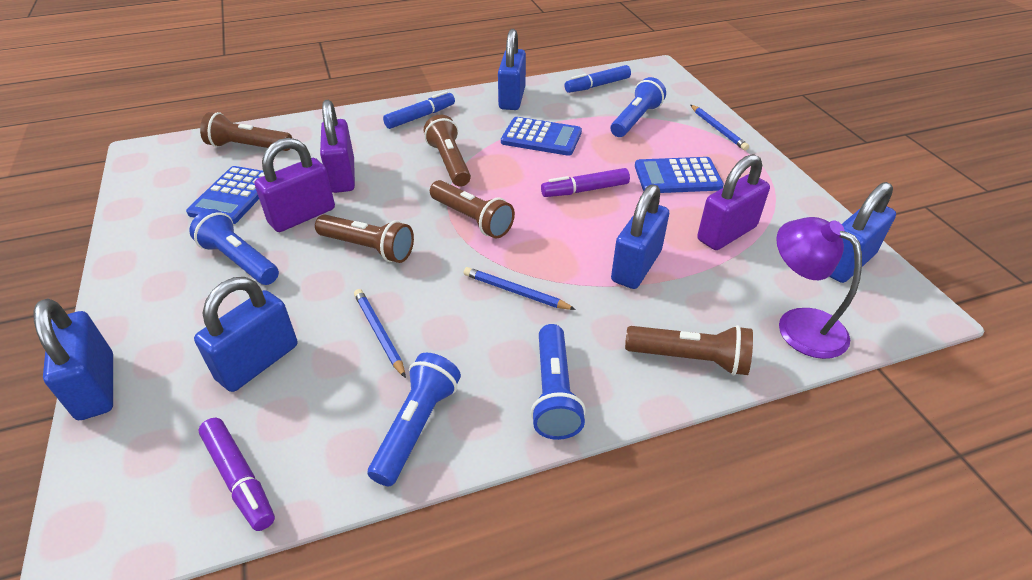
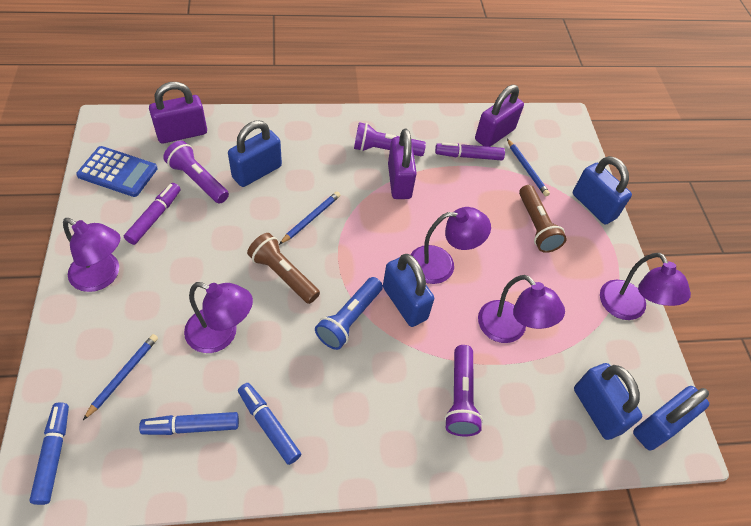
blue calculator: [186,166,265,224] [501,117,582,156] [635,157,724,193] = 3 -> [76,146,158,197] = 1
blue flashlight: [189,209,279,285] [368,353,461,486] [531,324,586,440] [611,77,666,137] = 4 -> [315,277,383,350] = 1
blue marker: [383,91,455,129] [565,65,631,93] = 2 -> [29,402,69,505] [139,412,239,435] [238,383,301,465] = 3
brown flashlight: [200,112,292,151] [315,214,414,263] [424,115,471,187] [430,180,515,238] [625,325,753,376] = 5 -> [247,233,320,304] [519,185,567,253] = 2
purple flashlight: none = 0 -> [163,141,229,204] [354,122,426,156] [444,345,483,436] = 3
purple lamp: [776,217,862,359] = 1 -> [63,218,121,292] [184,282,253,353] [410,207,491,284] [478,275,565,343] [600,253,691,320] = 5

